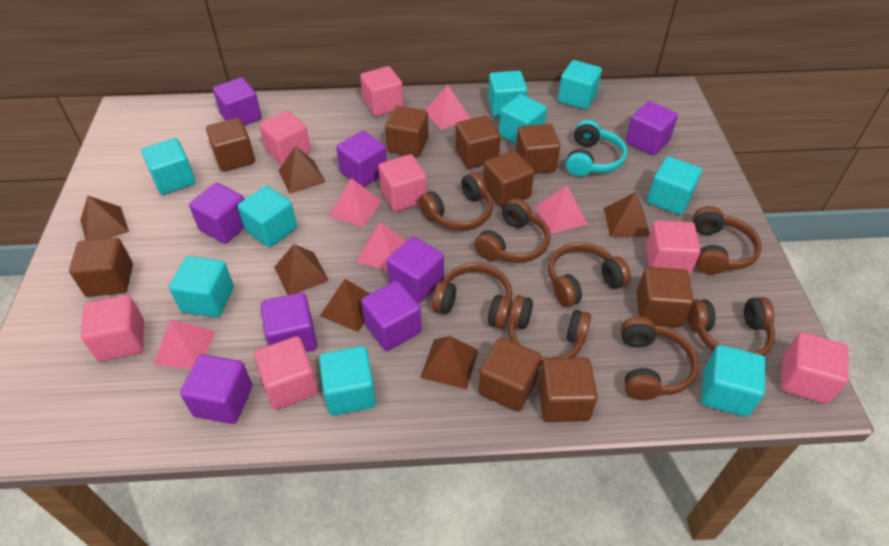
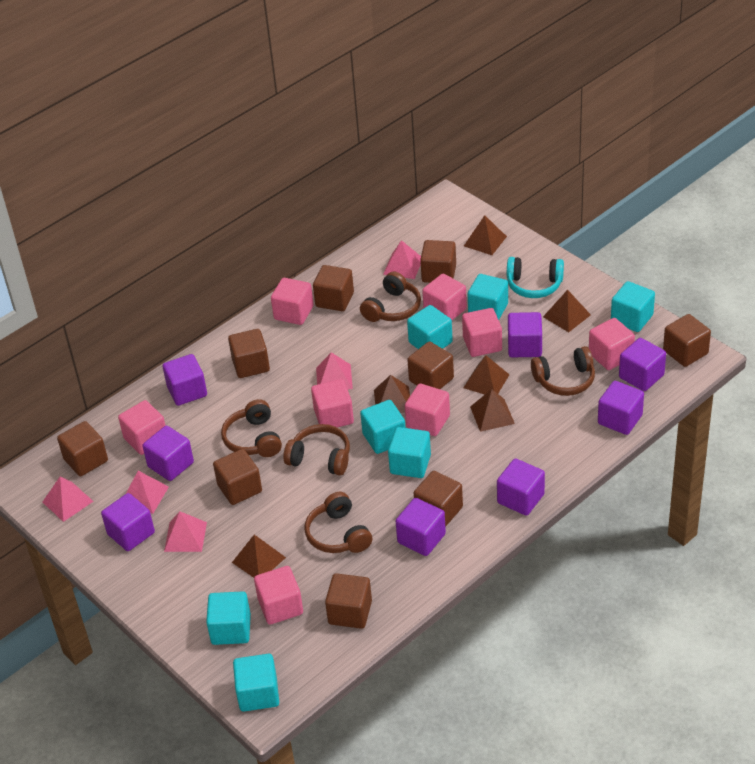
brown headphones: [419,172,493,231] [432,263,512,329] [474,198,551,263] [508,295,591,366] [548,242,631,307] [621,317,699,400] [687,297,775,356] [693,206,762,275] = 8 -> [221,399,282,457] [283,424,350,476] [305,492,372,553] [360,271,421,322] [531,346,595,396] = 5
pink cube: [81,295,144,361] [254,336,318,410] [259,111,311,165] [360,66,404,116] [378,154,427,212] [646,220,701,276] [781,332,849,404] = 7 -> [118,400,166,455] [254,566,303,625] [271,278,314,325] [311,379,354,427] [405,384,450,436] [422,274,467,320] [462,308,502,357] [589,318,635,370] = 8
turquoise cube: [141,138,196,195] [169,256,234,318] [238,186,297,248] [319,346,376,416] [488,71,527,117] [499,94,547,144] [558,60,602,110] [647,156,702,215] [701,345,766,417] = 9 -> [206,591,251,645] [233,654,279,712] [360,400,406,454] [388,427,431,478] [407,305,453,349] [468,274,508,320] [611,281,655,332] = 7

